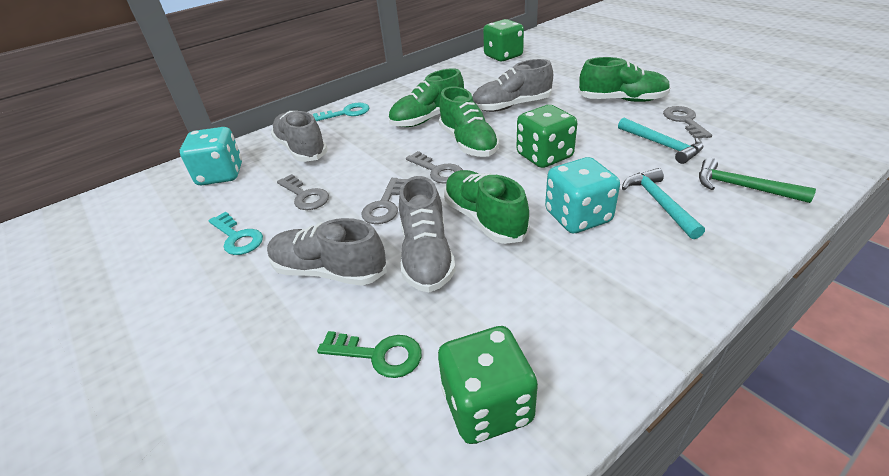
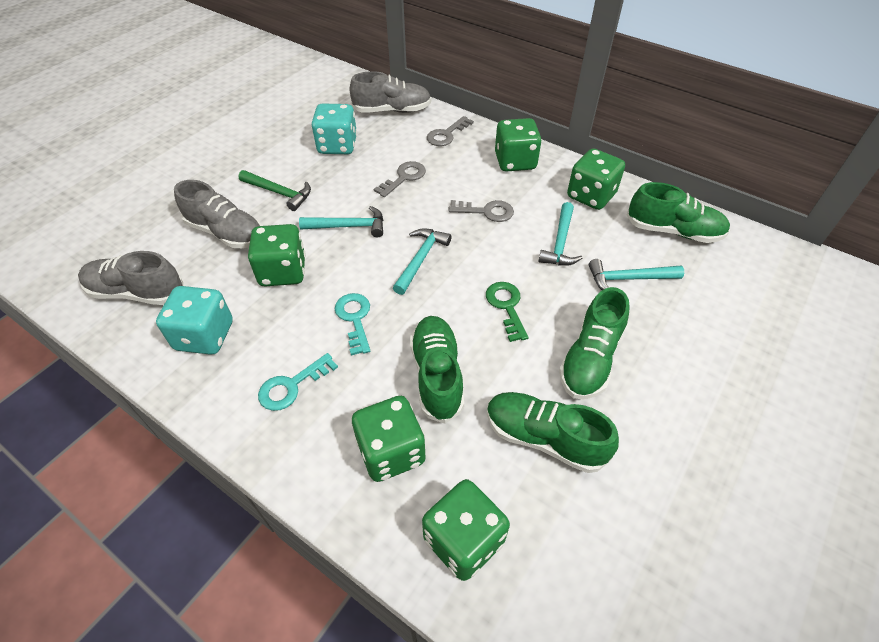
green dice: [438,326,538,444] [483,19,524,61] [517,105,577,168] = 3 -> [248,224,306,286] [352,396,426,482] [422,479,510,581] [495,118,542,171] [567,148,625,210] = 5
grey key: [277,174,329,210] [361,178,407,224] [406,151,463,184] [663,106,712,139] = 4 -> [374,161,426,197] [427,116,474,146] [448,200,514,222] = 3
grey shoe: [267,218,387,286] [271,111,328,162] [399,176,456,293] [472,59,553,112] = 4 -> [78,251,183,305] [174,180,262,248] [349,71,431,113] = 3
turquoise hammer: [618,118,704,164] [622,168,705,239] = 2 -> [299,206,383,238] [393,228,452,295] [538,202,582,266] [589,259,684,290] = 4

